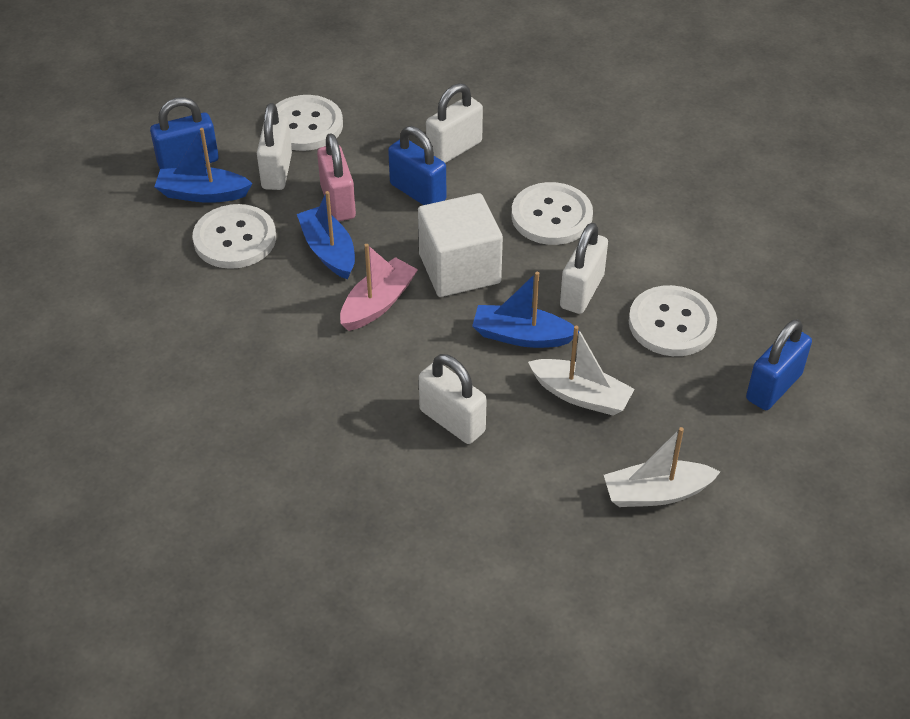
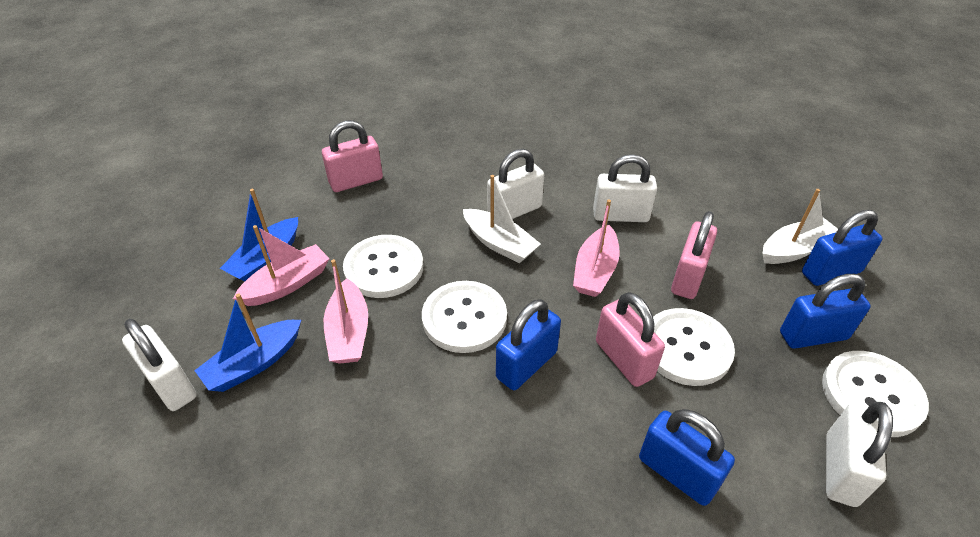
blue boat: [154,128,253,203] [297,191,355,280] [472,272,579,348] = 3 -> [194,293,301,392] [220,189,298,282] = 2
blue padlock: [150,97,219,169] [388,126,446,205] [746,319,812,410] = 3 -> [496,299,561,390] [639,409,735,506] [780,274,871,349] [802,210,882,286] = 4
pink boat: [340,244,418,331] = 1 -> [233,225,330,306] [324,259,368,364] [573,199,620,297] = 3
pink padlock: [317,133,356,222] = 1 -> [322,120,383,192] [596,292,665,387] [671,211,717,299] = 3
white cube: [418,193,503,297] = 1 -> none = 0

